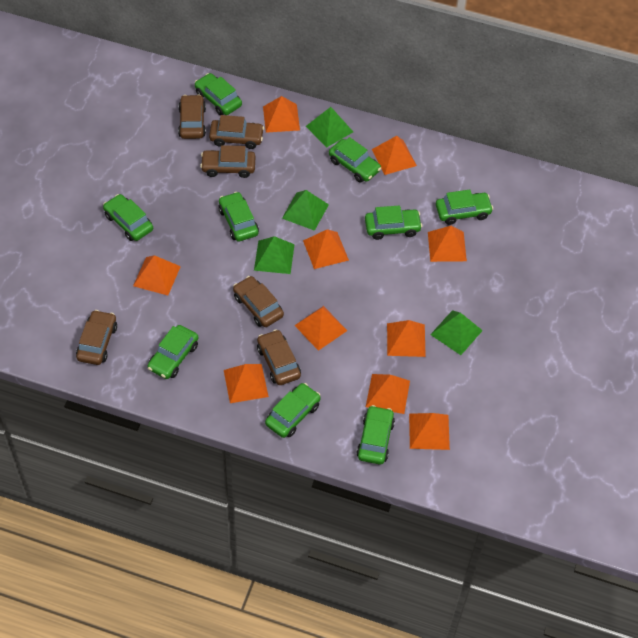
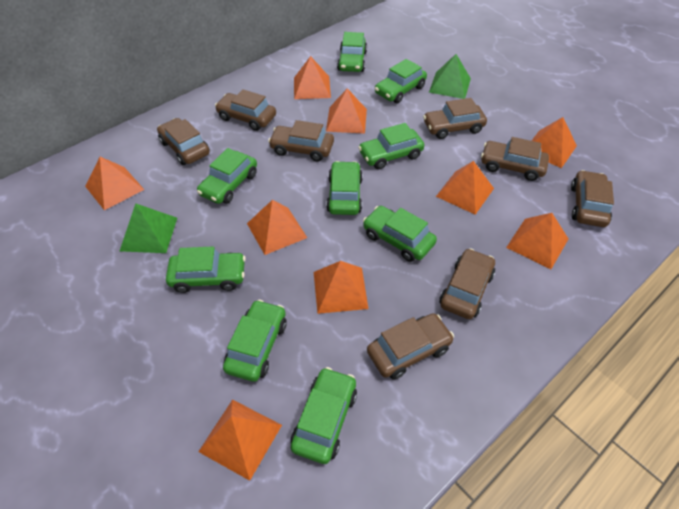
brown car: [76,310,117,365] [178,95,206,139] [200,145,255,178] [209,115,264,149] [233,276,284,327] [257,329,301,385] = 6 -> [157,118,210,165] [215,89,276,131] [268,120,334,162] [367,313,454,380] [423,98,487,139] [439,248,495,319] [481,137,549,181] [571,170,614,227] = 8
green pyramid: [254,236,295,274] [282,190,329,231] [306,107,353,148] [430,310,483,355] = 4 -> [120,203,177,253] [429,54,471,99] = 2
orange pyramid: [133,255,181,295] [224,364,269,403] [263,96,300,133] [294,306,347,351] [303,229,349,269] [366,374,410,414] [372,136,417,175] [387,320,426,357] [409,413,450,450] [428,226,467,262] = 10 -> [85,157,144,210] [198,399,282,481] [247,200,307,255] [294,56,331,99] [314,261,369,314] [326,88,367,134] [436,161,494,215] [506,213,568,269] [532,117,577,168] = 9

